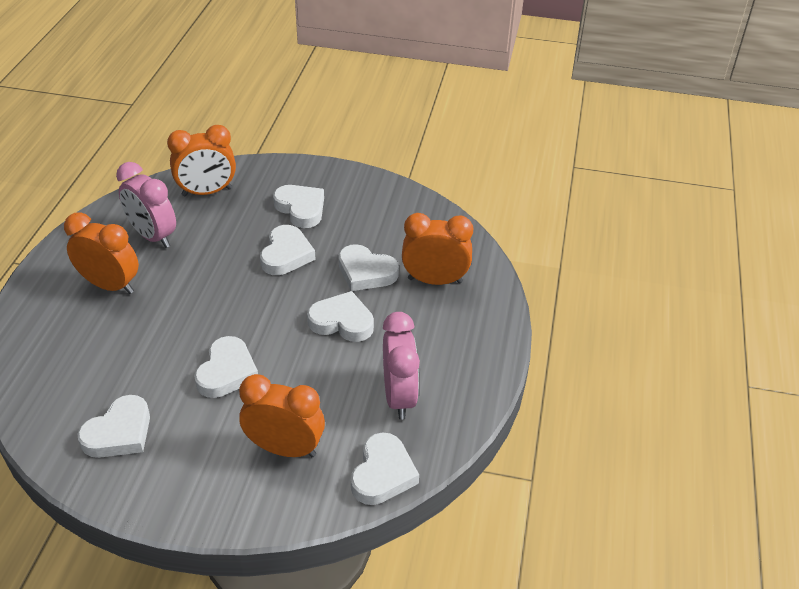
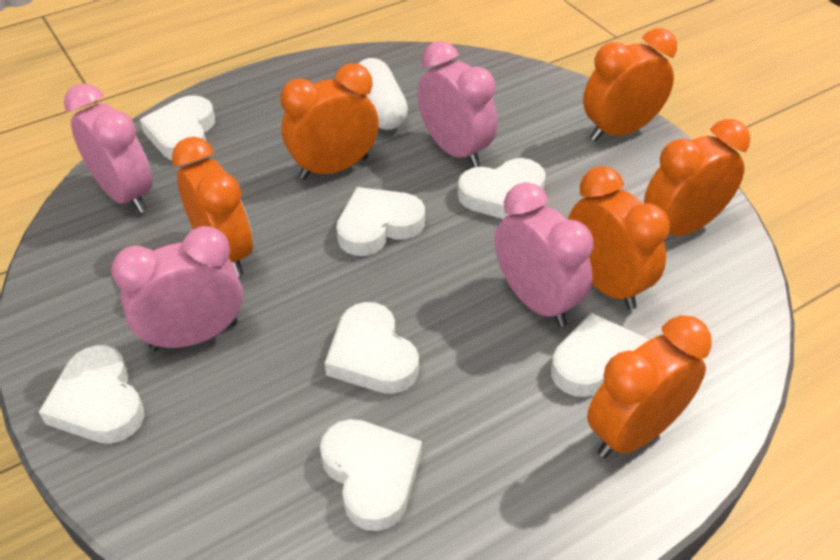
orange clock: [64,212,139,294] [167,125,236,196] [239,374,325,457] [402,213,473,285] = 4 -> [172,137,253,277] [280,63,379,179] [568,166,670,310] [583,28,677,141] [587,315,712,458] [644,119,750,236] = 6
pink clock: [116,162,176,248] [383,312,420,420] = 2 -> [64,83,152,213] [111,226,243,351] [418,41,498,168] [495,182,594,327] = 4
white capsule: none = 0 -> [358,58,408,130] = 1

